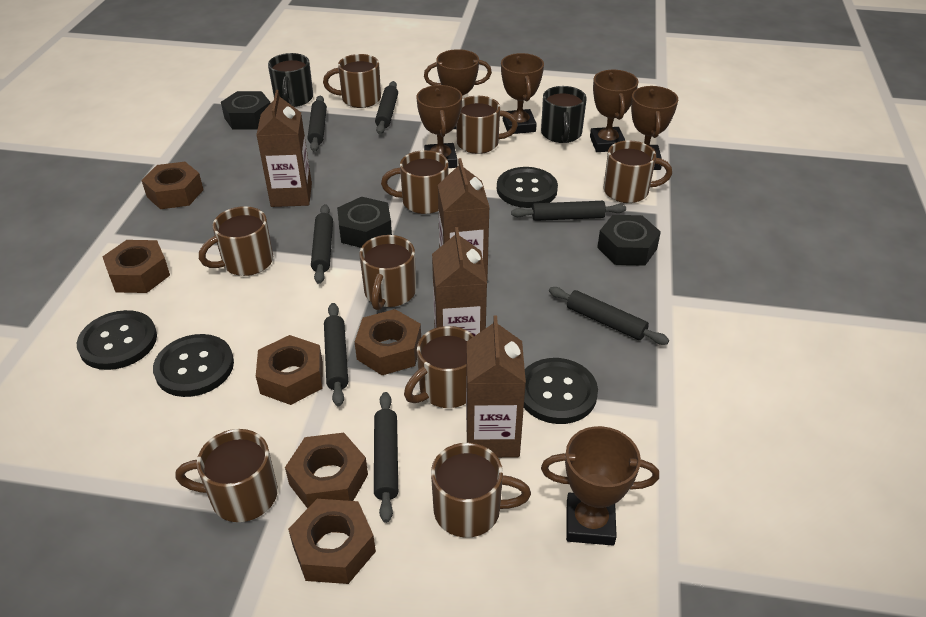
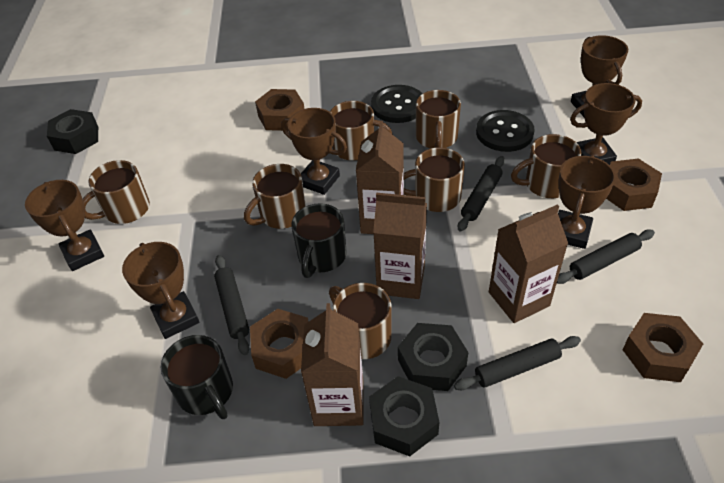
black button: [77,310,157,370] [153,334,234,397] [497,167,558,208] [524,358,598,424] = 4 -> [371,85,422,123] [476,110,535,152] = 2
black rolling pin: [308,96,327,152] [311,204,333,284] [324,303,348,406] [374,392,398,523] [375,81,398,134] [511,201,626,221] [549,287,669,345] = 7 -> [214,255,250,355] [454,336,581,390] [458,156,505,232] [557,229,655,284] = 4
brown mug: [175,429,278,522] [199,206,273,276] [323,54,381,108] [359,235,416,310] [381,150,448,214] [404,326,474,408] [431,443,531,538] [456,96,518,154] [604,140,672,203] = 9 -> [83,160,150,224] [244,164,306,229] [329,283,392,359] [330,101,393,161] [404,147,465,212] [416,90,461,148] [511,134,581,198] = 7
brown nut: [102,240,170,293] [141,162,203,209] [256,335,323,405] [285,433,368,509] [288,499,376,584] [355,309,421,375] = 6 -> [250,309,309,379] [255,89,305,131] [606,158,662,211] [623,313,703,382] = 4

